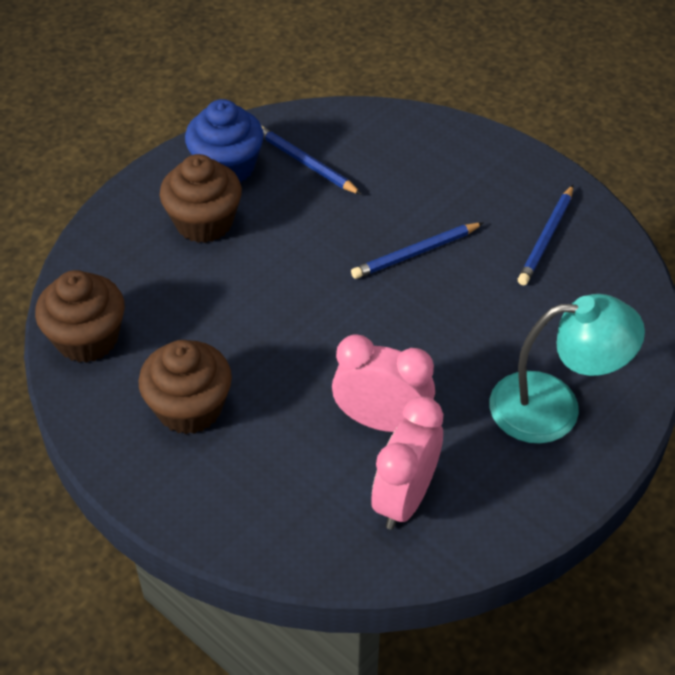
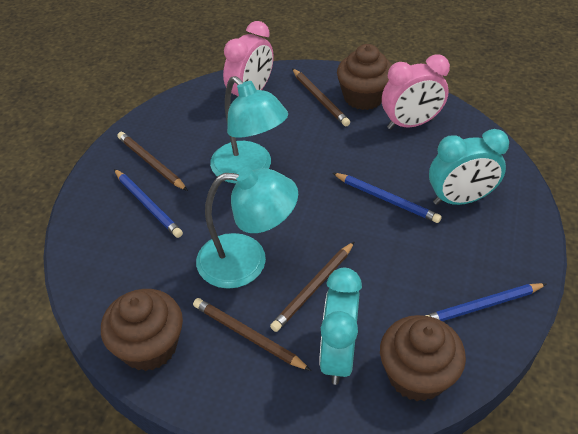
blue cupcake: [185,99,264,183] = 1 -> none = 0
brown pencil: none = 0 -> [117,132,188,191] [193,298,311,371] [270,241,355,332] [292,68,350,126] = 4
turquoise clock: none = 0 -> [319,268,362,385] [429,129,509,205] = 2
turquoise lamp: [489,294,645,444] = 1 -> [196,167,298,289] [210,76,288,184] = 2

